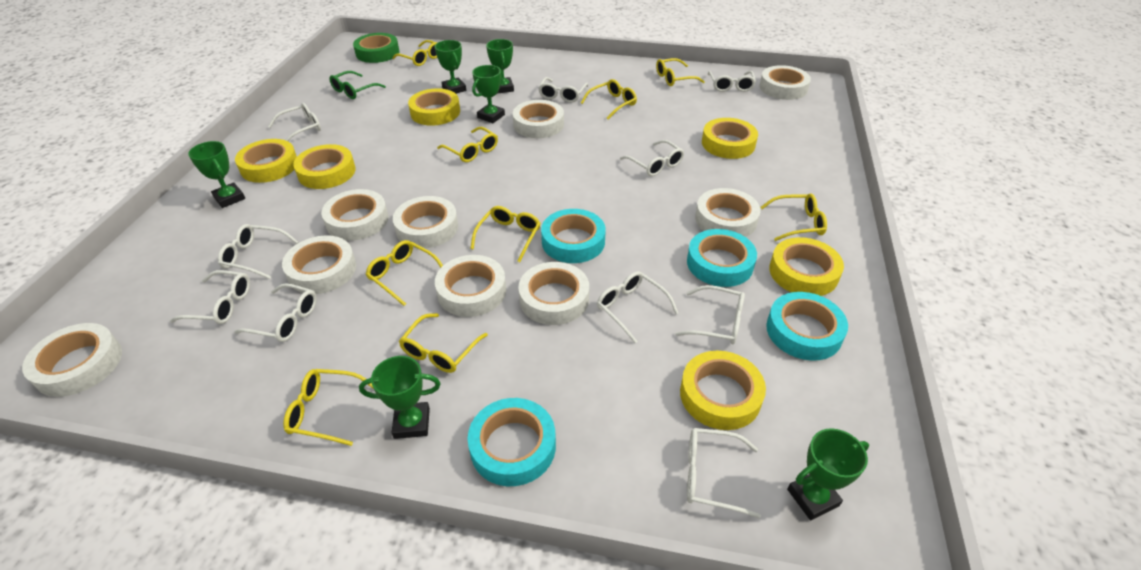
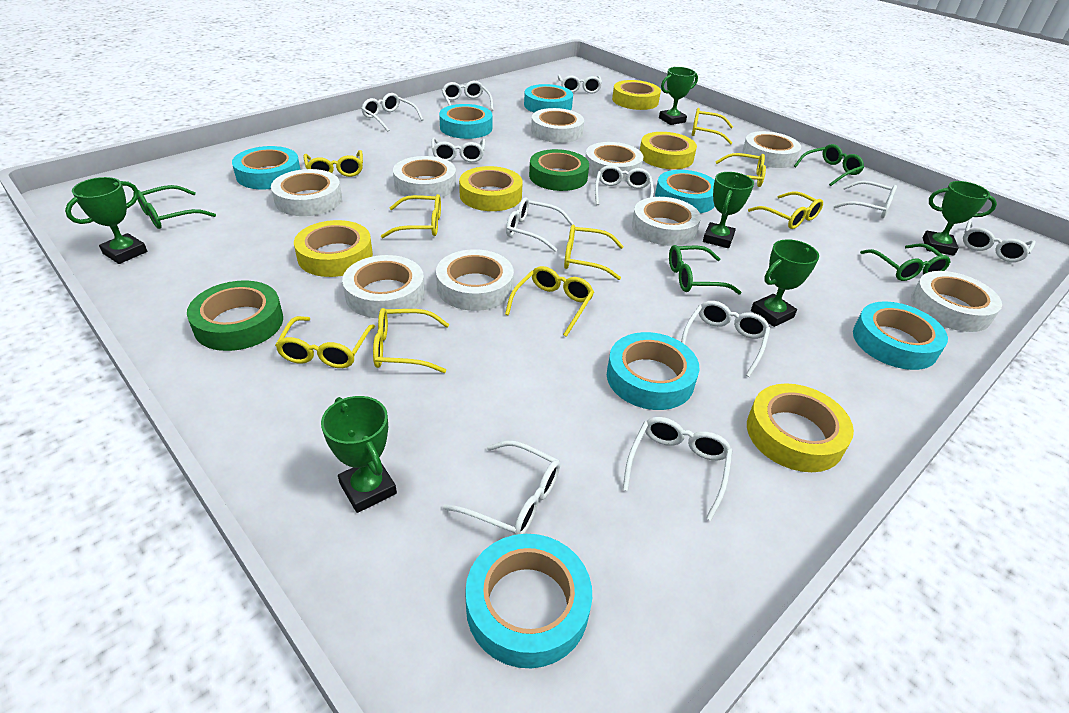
green glasses: [329,71,386,99] = 1 -> [137,185,216,229] [669,245,742,294] [794,144,864,186] [860,243,950,281] = 4
green tape: [353,33,399,63] = 1 -> [187,280,283,351] [529,149,589,191] = 2
turquoise tape: [468,398,556,486] [541,209,606,263] [687,229,757,287] [766,292,848,361] = 4 -> [232,146,301,189] [439,104,493,139] [465,534,592,668] [524,84,573,113] [607,332,699,410] [655,170,715,213] [853,302,948,370] = 7
white glasses: [170,270,250,324] [218,224,298,279] [234,283,317,342] [268,103,321,141] [538,77,588,103] [597,271,678,343] [620,140,684,176] [675,285,745,345] [687,428,761,519] [708,71,756,92] = 10 -> [361,93,423,132] [431,138,485,162] [442,81,493,111] [442,441,560,535] [506,197,574,252] [558,74,602,94] [595,165,654,205] [623,417,733,521] [681,301,770,377] [833,181,897,218] [963,220,1036,262] = 11
yellow tape: [235,139,297,183] [293,144,356,189] [408,88,460,126] [680,351,766,430] [702,118,758,159] [769,237,844,296] = 6 -> [294,220,373,277] [459,166,523,211] [612,80,661,110] [640,132,697,169] [747,383,854,472] = 5

